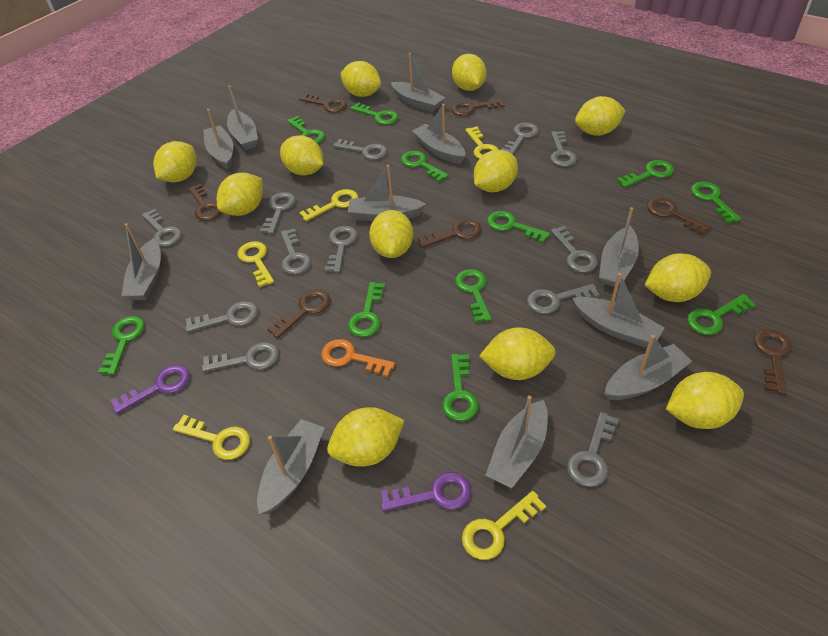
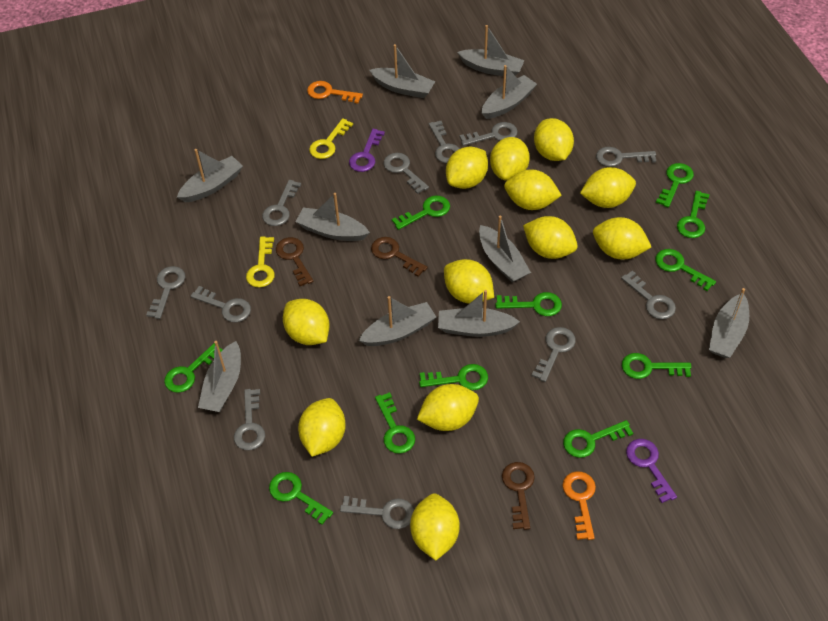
brown key: [188,184,222,221] [267,290,330,339] [299,93,347,113] [417,219,482,248] [451,99,505,116] [647,197,711,235] [754,329,792,394] = 7 -> [276,237,313,286] [371,237,427,277] [502,462,535,530] = 3
grey boat: [121,223,161,300] [203,109,233,170] [227,85,258,150] [257,419,325,515] [348,165,426,221] [391,53,445,112] [412,104,465,164] [485,396,548,488] [572,273,665,347] [599,207,639,287] [604,335,692,400] = 11 -> [177,149,243,202] [198,341,241,412] [296,193,370,241] [359,296,436,346] [369,44,435,98] [438,290,520,337] [457,25,525,76] [479,215,531,283] [482,65,537,119] [709,288,749,358] = 10
grey key: [142,209,182,247] [185,301,258,332] [202,342,279,372] [260,192,296,234] [281,228,311,274] [325,226,358,273] [333,139,387,160] [501,122,539,154] [527,284,600,314] [550,131,577,167] [551,226,598,273] [567,412,619,487] = 12 -> [146,266,185,319] [191,286,251,322] [234,389,265,450] [262,180,301,226] [340,496,414,529] [384,153,429,194] [429,121,460,163] [459,122,518,146] [532,327,576,382] [596,147,656,167] [621,270,676,319] = 11
orange key: [321,339,395,377] = 1 -> [307,81,363,104] [562,471,596,540] = 2
yellow key: [173,415,250,460] [238,241,274,288] [299,189,358,221] [462,491,546,560] [465,127,499,159] = 5 -> [246,236,275,288] [309,118,353,159] = 2

